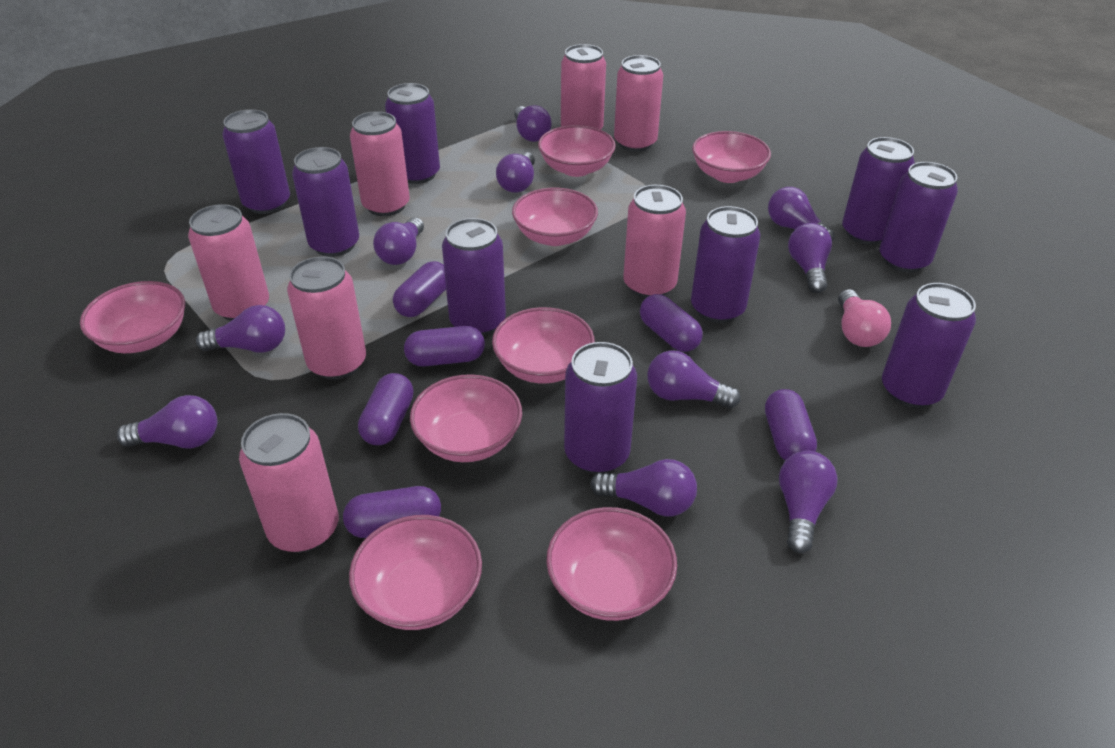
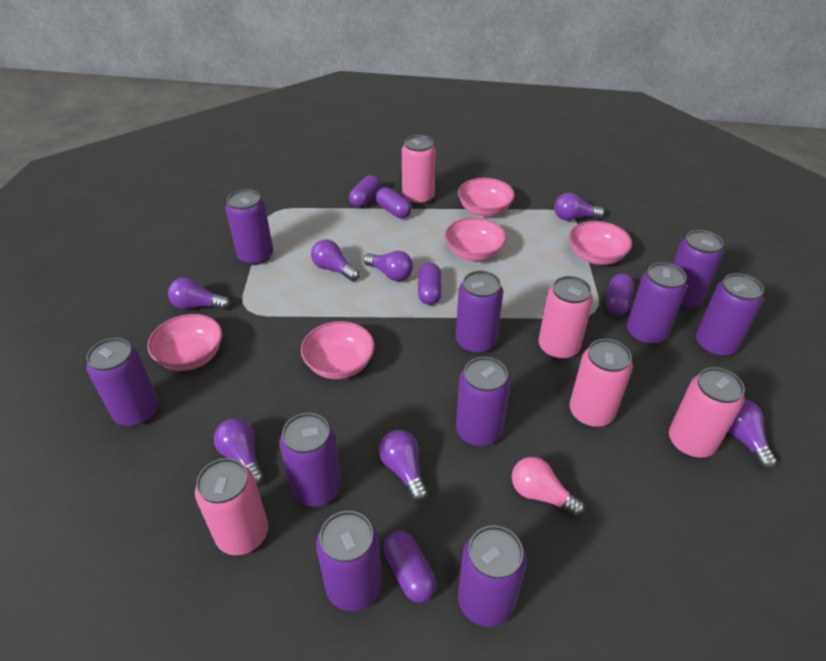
pink bowl: [80,281,185,353] [349,515,482,630] [410,374,522,462] [492,307,595,383] [512,188,598,246] [538,125,616,177] [546,507,677,621] [692,131,771,183] = 8 -> [147,314,222,371] [301,321,374,379] [445,217,506,261] [458,178,515,217] [569,221,632,265] = 5
pink can: [188,204,269,321] [239,413,339,553] [287,256,366,380] [350,111,410,216] [561,44,606,130] [614,55,663,152] [623,185,686,298] = 7 -> [195,458,268,555] [402,135,436,205] [538,276,593,360] [569,339,633,427] [669,367,745,458] = 5
purple can: [222,109,290,214] [292,147,359,257] [385,83,440,184] [442,218,506,336] [564,342,637,474] [691,206,760,323] [842,137,915,245] [879,162,958,272] [882,283,976,408] = 9 -> [86,338,159,426] [226,189,273,265] [279,413,341,507] [316,511,382,611] [456,270,503,354] [456,357,511,447] [458,525,527,627] [627,262,687,345] [673,230,723,310] [696,273,764,357] = 10
purple capsule: [343,486,441,538] [358,373,413,445] [393,261,446,317] [404,326,485,366] [640,294,703,352] [765,389,817,460] = 6 -> [349,175,381,208] [376,187,412,218] [383,531,437,603] [418,263,442,305] [606,273,634,316] = 5
purple light bulb: [117,395,217,448] [196,305,285,353] [373,217,424,265] [496,152,535,193] [514,105,551,142] [590,459,697,516] [647,350,741,409] [768,187,834,242] [779,451,838,553] [788,223,832,293] = 10 -> [168,277,230,310] [214,419,264,486] [311,239,359,281] [364,251,413,281] [379,430,428,502] [554,193,605,221] [728,399,777,469] = 7

